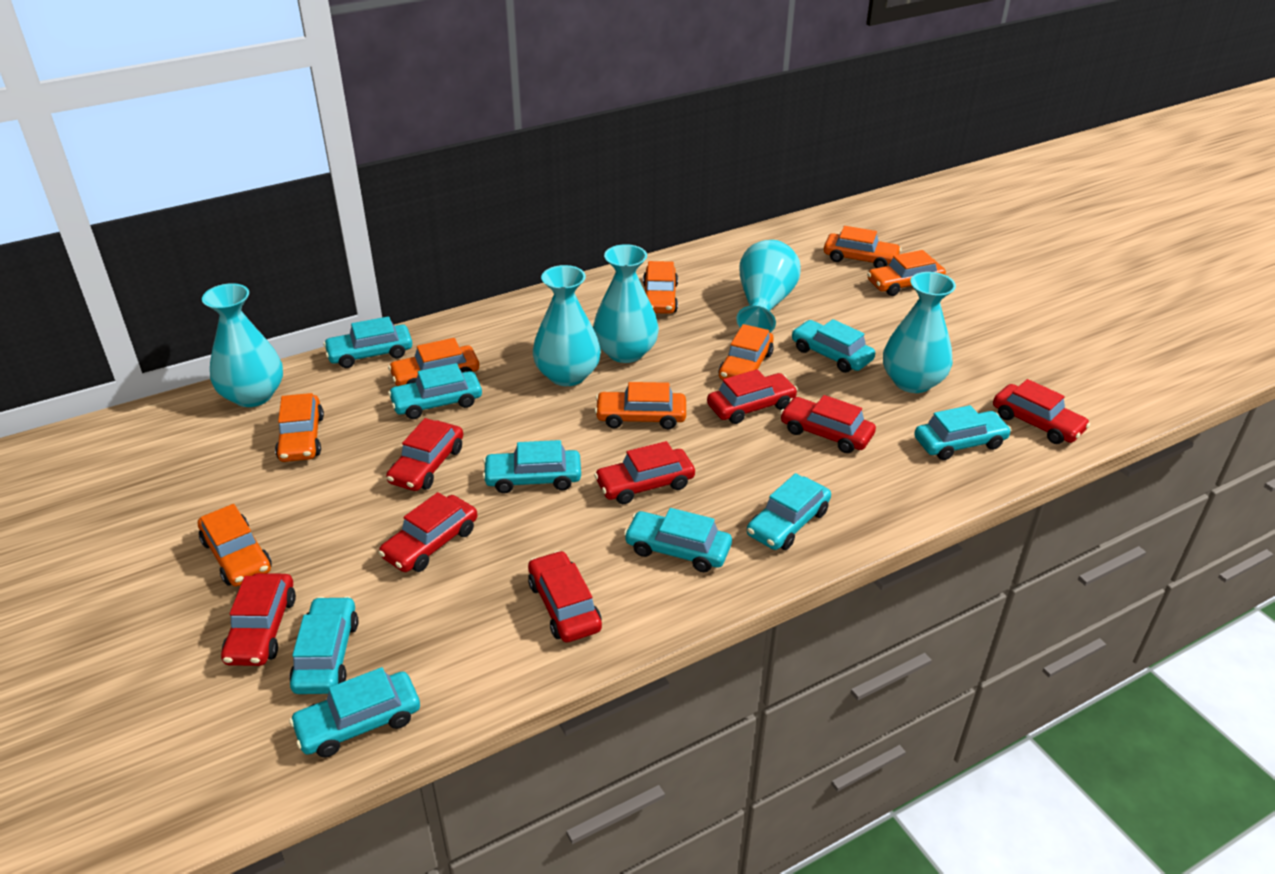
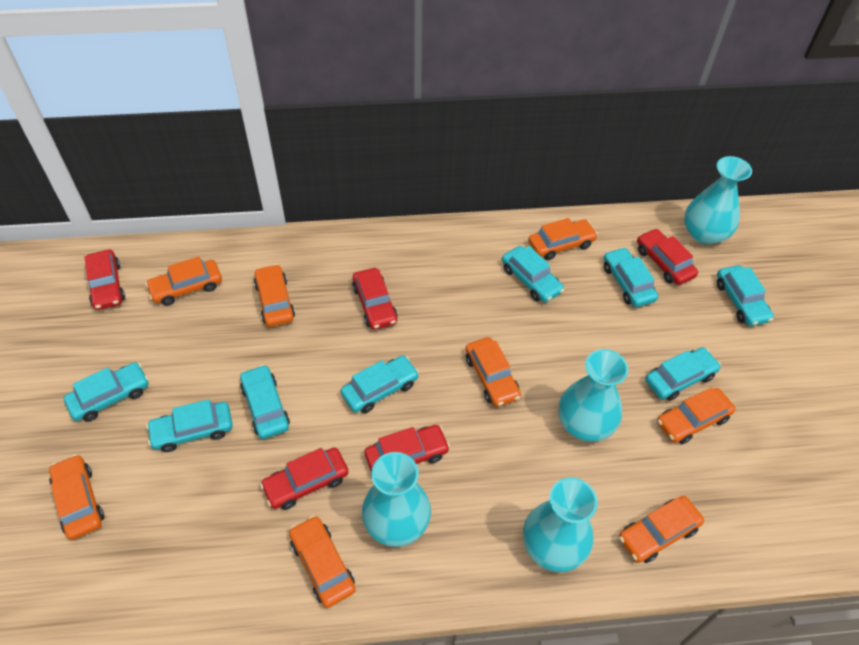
red car: [221,573,296,666] [379,492,477,572] [386,418,463,491] [528,551,602,643] [594,441,695,504] [707,369,798,424] [780,395,876,453] [993,379,1090,444] = 8 -> [85,250,125,310] [260,447,349,510] [352,268,398,330] [365,425,450,472] [637,228,698,285] = 5
turquoise car: [289,596,358,694] [289,667,420,757] [323,316,412,368] [388,363,482,419] [483,440,581,493] [624,508,732,572] [747,473,831,550] [792,319,875,373] [914,405,1011,460] = 9 -> [64,362,149,422] [146,399,233,452] [240,365,290,439] [341,355,419,413] [502,246,564,303] [604,247,658,307] [645,347,721,401] [717,265,774,326] = 8
turquoise vase: [202,283,283,407] [533,265,601,386] [593,244,659,363] [736,240,801,333] [883,272,956,393] = 5 -> [362,452,431,547] [523,477,598,572] [558,349,628,442] [684,156,752,244] = 4

